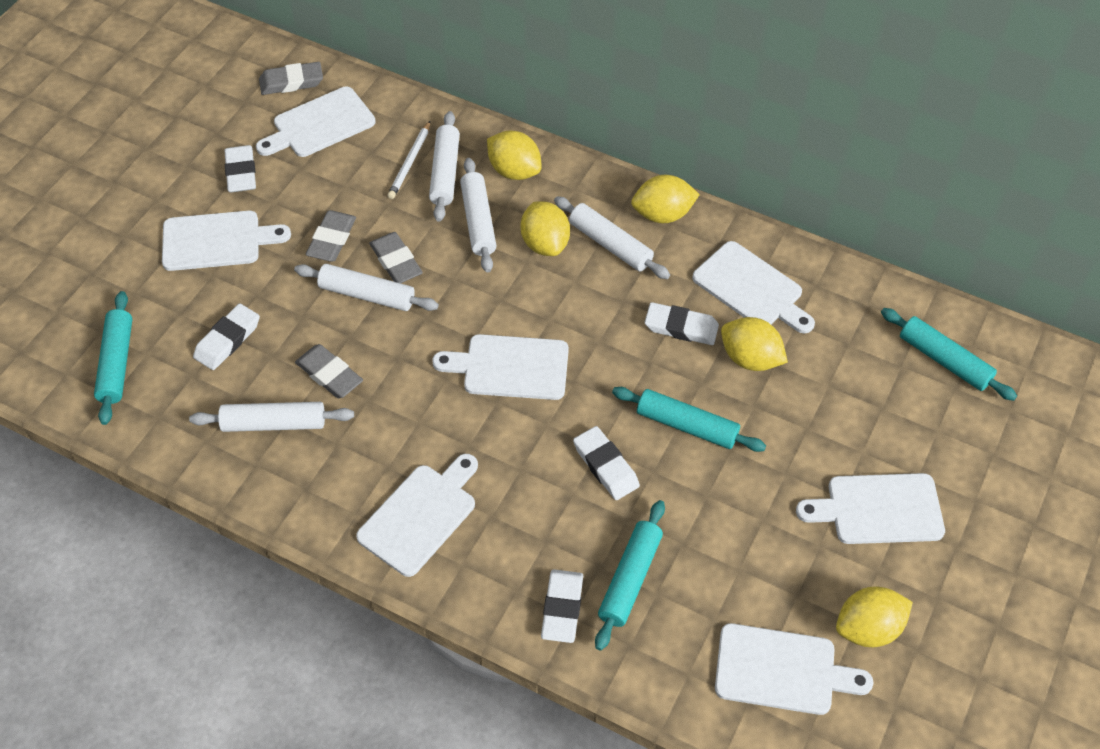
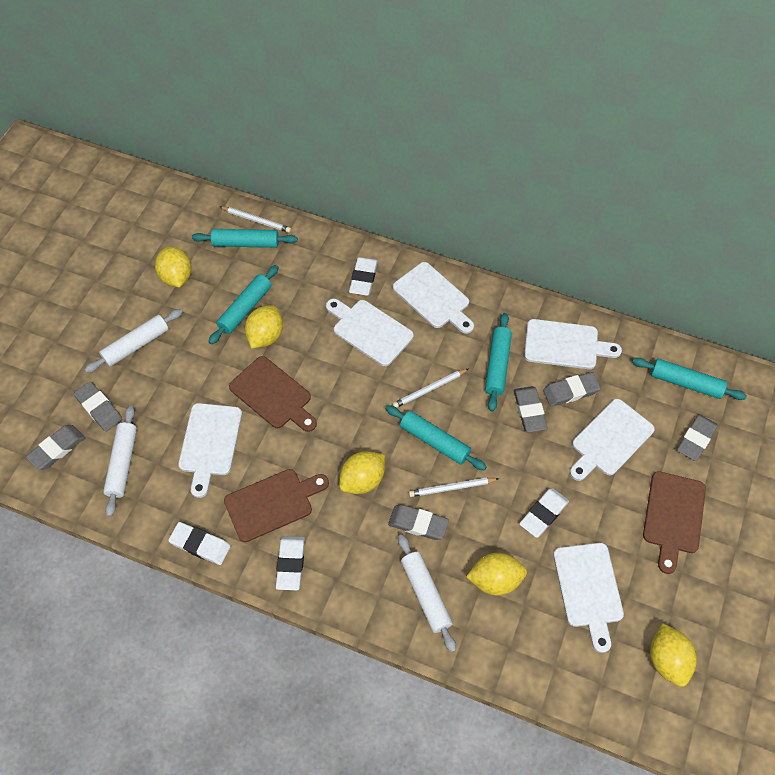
brown cutting board: none = 0 -> [224,469,329,542] [229,356,317,432] [643,471,706,574] = 3
grey eraser: [259,62,323,95] [295,344,363,398] [306,210,356,261] [369,232,423,283] = 4 -> [26,425,85,470] [74,382,123,432] [388,505,449,540] [514,386,548,432] [543,372,601,407] [677,414,718,461] = 6
turquoise rolling pin: [94,291,132,425] [595,500,665,651] [612,387,766,452] [881,308,1017,401] = 4 -> [192,229,298,248] [209,265,279,344] [386,405,487,470] [485,313,512,411] [632,358,747,400] = 5
white cutting board: [162,211,291,271] [256,87,376,157] [356,454,478,577] [432,334,569,400] [692,241,815,334] [715,623,873,715] [796,473,945,544] = 7 -> [178,403,242,498] [326,299,414,366] [393,262,474,334] [524,319,622,369] [553,543,624,653] [570,399,655,481] = 6
white eraser: [193,303,260,370] [224,145,256,192] [541,569,583,643] [573,426,640,500] [645,302,719,345] = 5 -> [168,522,231,565] [276,536,305,590] [349,257,378,296] [519,488,569,538] = 4
white pencil: [387,121,430,199] = 1 -> [220,206,291,233] [393,369,468,408] [409,477,499,497] = 3
white rolling pin: [189,402,354,432] [294,264,439,311] [429,111,460,222] [460,158,496,272] [554,196,670,279] = 5 -> [84,309,182,373] [103,406,137,517] [398,534,456,652] = 3

